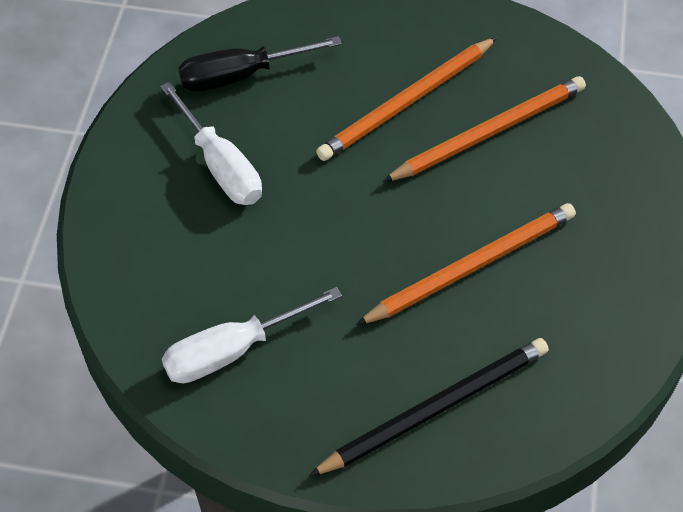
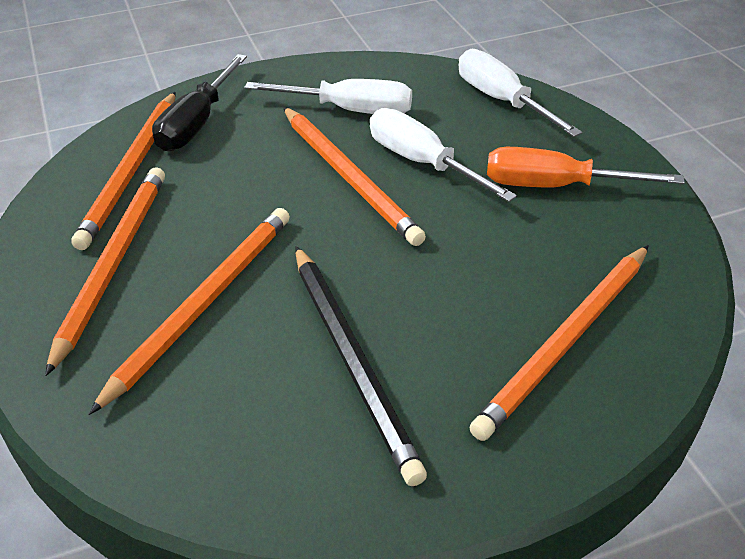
orange pencil: [316,37,497,161] [356,203,576,325] [383,76,586,182] = 3 -> [45,167,165,376] [71,92,176,250] [89,208,290,415] [283,107,426,246] [470,245,649,441] = 5
orange screwdriver: none = 0 -> [487,147,685,187] = 1
white screwdriver: [160,82,262,205] [162,287,342,383] = 2 -> [244,79,412,114] [370,108,517,202] [459,49,582,137] = 3

